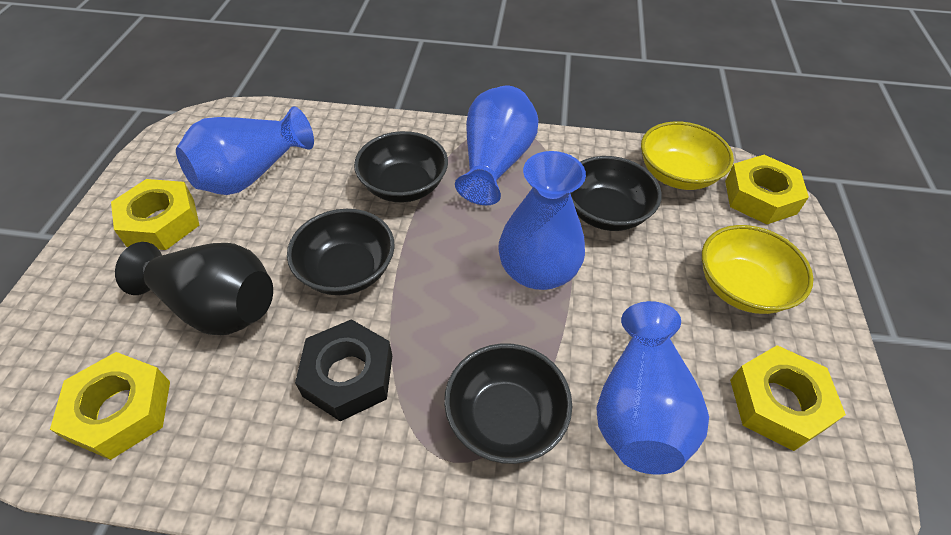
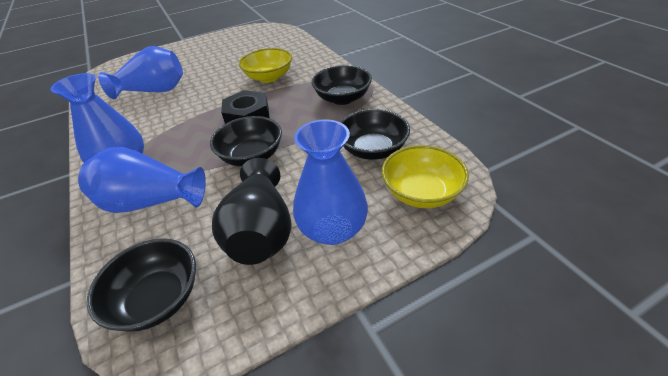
yellow nut: [50,352,170,460] [111,179,199,250] [725,155,809,224] [730,345,846,451] = 4 -> none = 0

